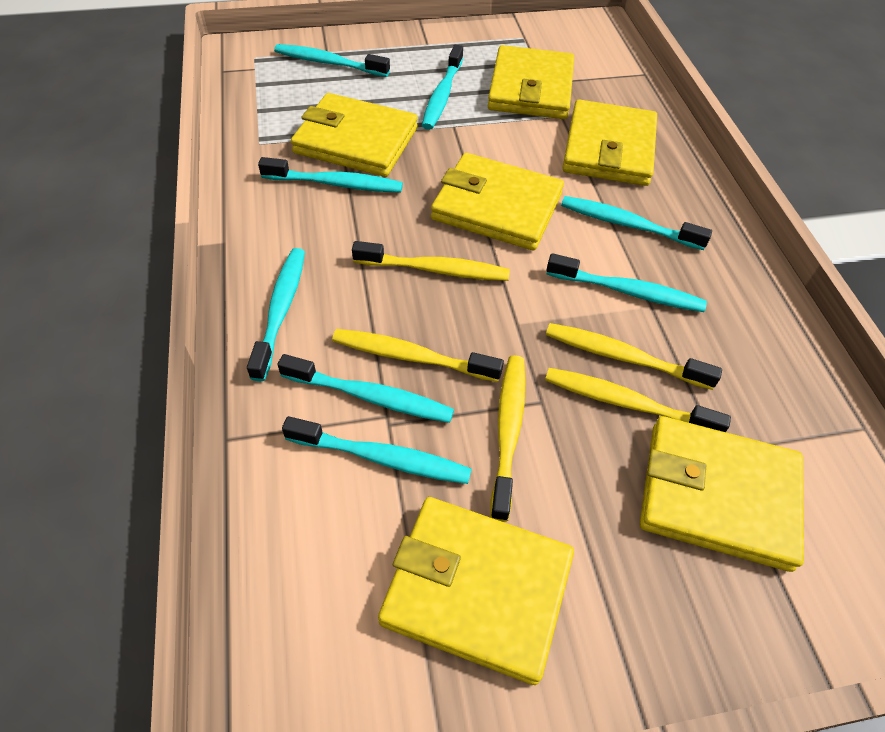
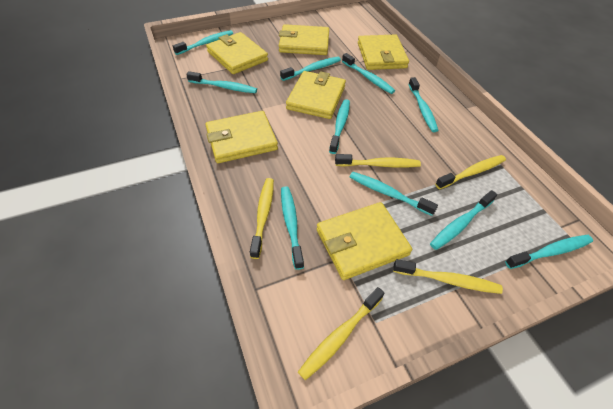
turquoise toothbrush: [247,248,305,382] [258,157,403,192] [274,44,390,77] [278,354,454,423] [282,416,472,484] [422,45,463,130] [546,253,707,312] [561,196,712,250] = 8 -> [173,30,233,55] [186,71,257,93] [280,57,341,81] [281,186,304,270] [329,99,350,154] [342,53,395,94] [350,172,438,216] [408,77,438,132] [430,190,497,250] [505,235,593,269] = 10

